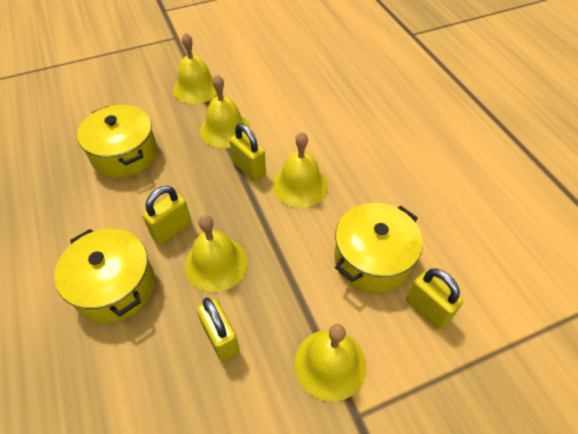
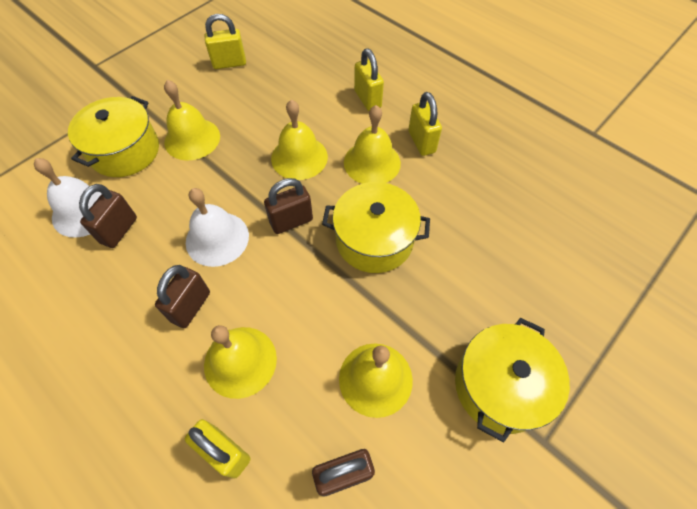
brown padlock: none = 0 -> [79,184,137,248] [155,265,210,328] [264,178,313,234] [312,449,375,496] = 4
white bell: none = 0 -> [34,158,101,238] [186,188,249,267] = 2

